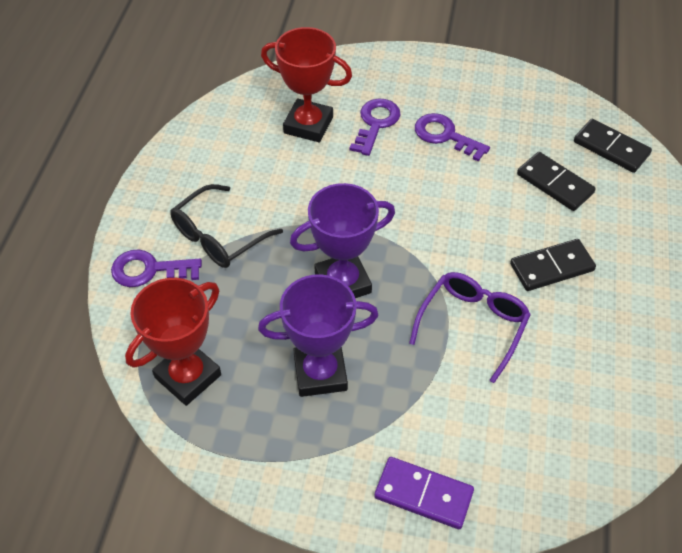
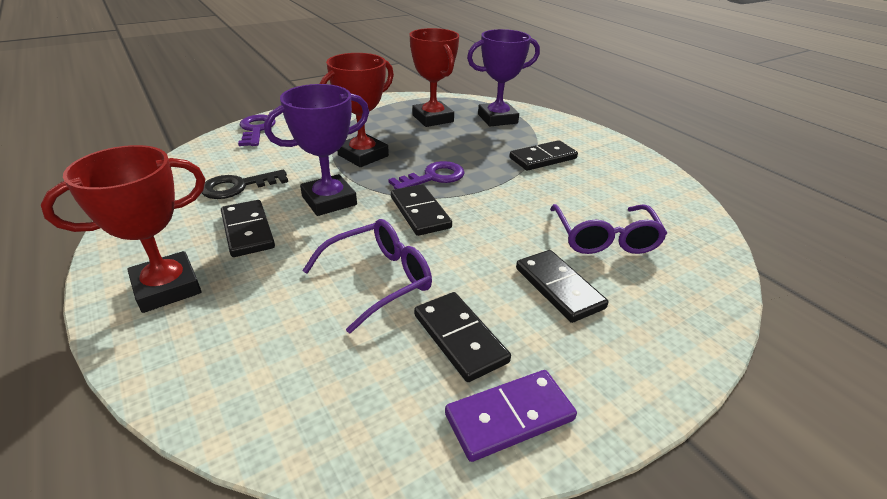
black domino: [510,239,596,291] [517,152,596,211] [574,119,652,173] = 3 -> [221,200,275,257] [391,184,452,236] [414,292,511,382] [509,140,578,171] [516,250,608,323] = 5
black glasses: [170,184,283,268] = 1 -> none = 0
black key: none = 0 -> [202,170,288,199] = 1
purple glasses: [409,272,531,383] = 1 -> [302,219,432,334] [550,204,667,254] = 2
purple key: [111,249,202,287] [350,98,401,156] [415,113,490,162] = 3 -> [238,115,276,146] [388,161,465,189] = 2
red trophy: [125,278,221,406] [261,27,352,142] = 2 -> [41,145,205,313] [320,53,394,167] [409,28,459,127] = 3

